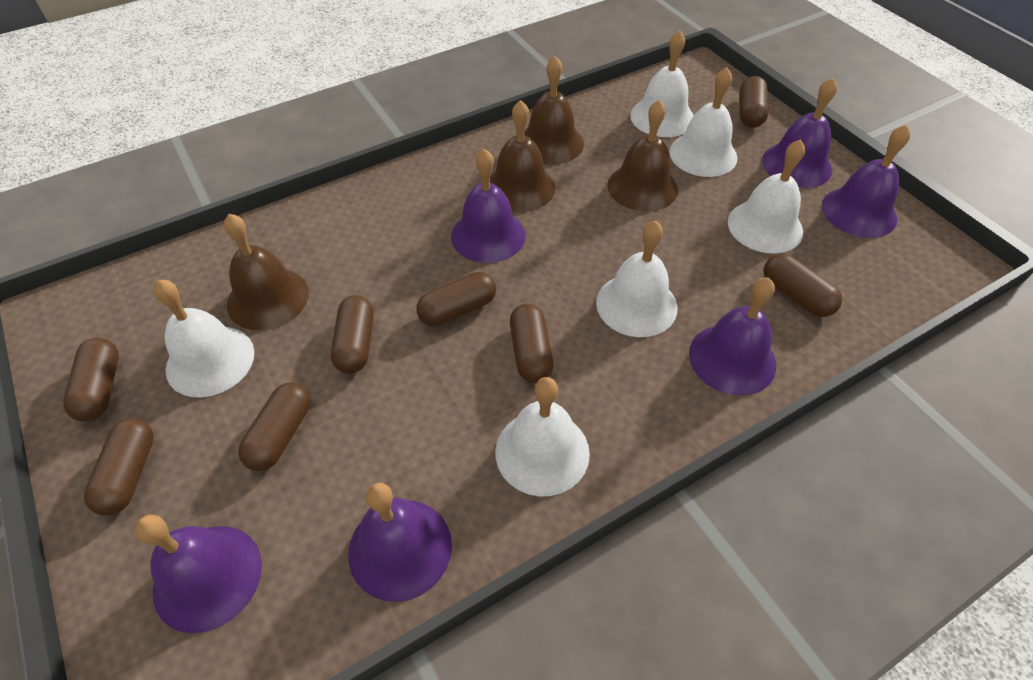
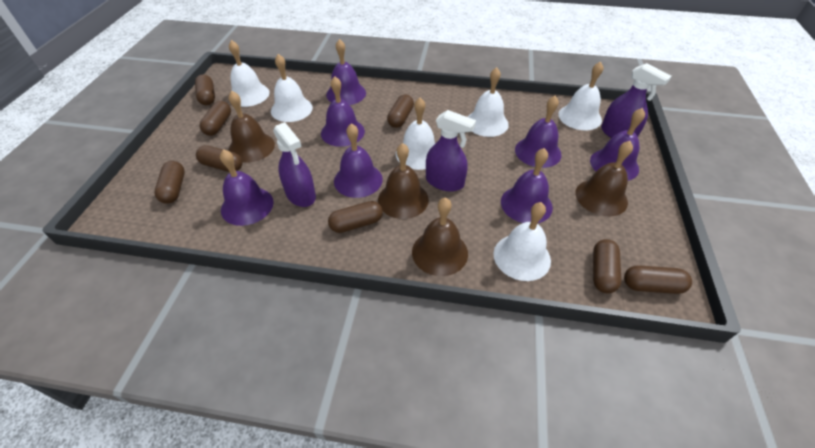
purple bell: [135,514,262,633] [348,483,452,602] [451,149,525,263] [689,277,776,395] [762,78,837,188] [822,125,910,238] = 6 -> [220,149,274,226] [321,76,365,147] [326,39,366,105] [334,123,383,198] [501,148,553,224] [515,96,561,168] [590,108,645,181] = 7
purple spray bottle: none = 0 -> [273,122,316,207] [426,110,476,191] [601,63,671,138] = 3

